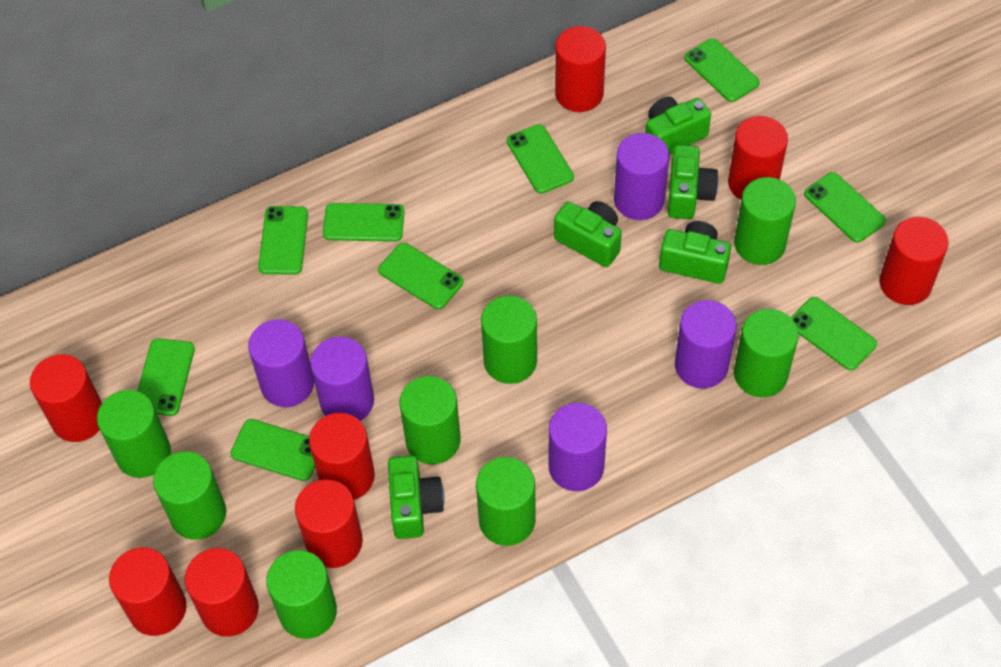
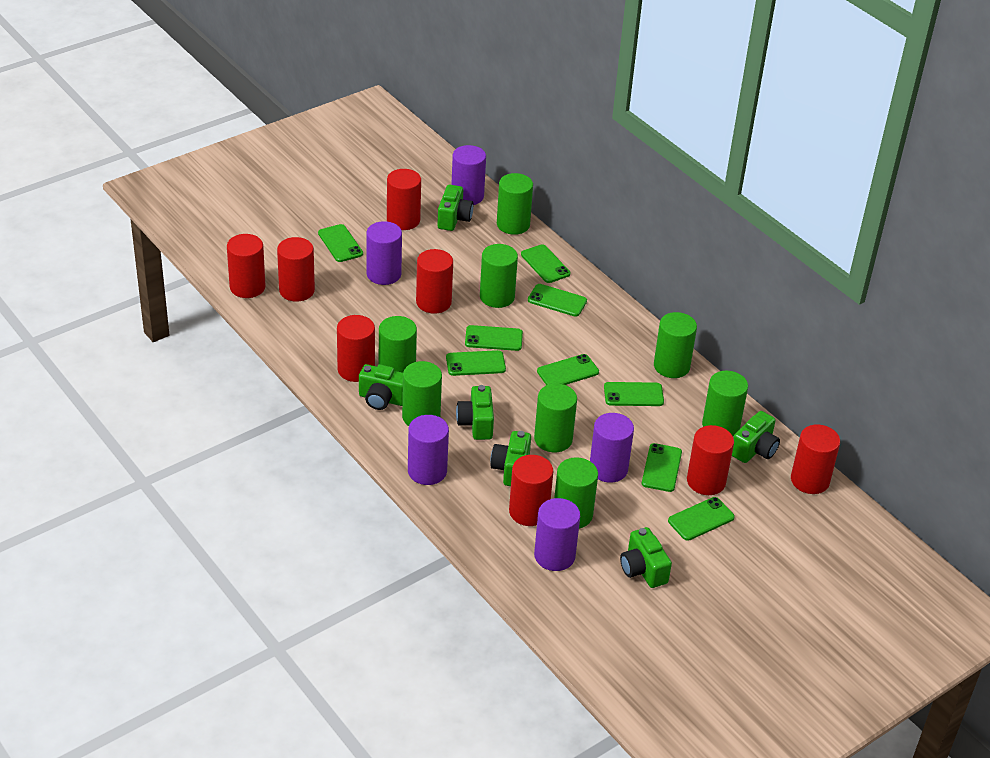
green camera: [388,455,444,539] [554,201,622,267] [645,97,711,154] [659,221,731,284] [668,145,718,219] = 5 -> [359,364,403,410] [437,185,474,231] [456,385,494,440] [490,431,531,486] [620,527,672,588] [732,411,780,463] = 6

